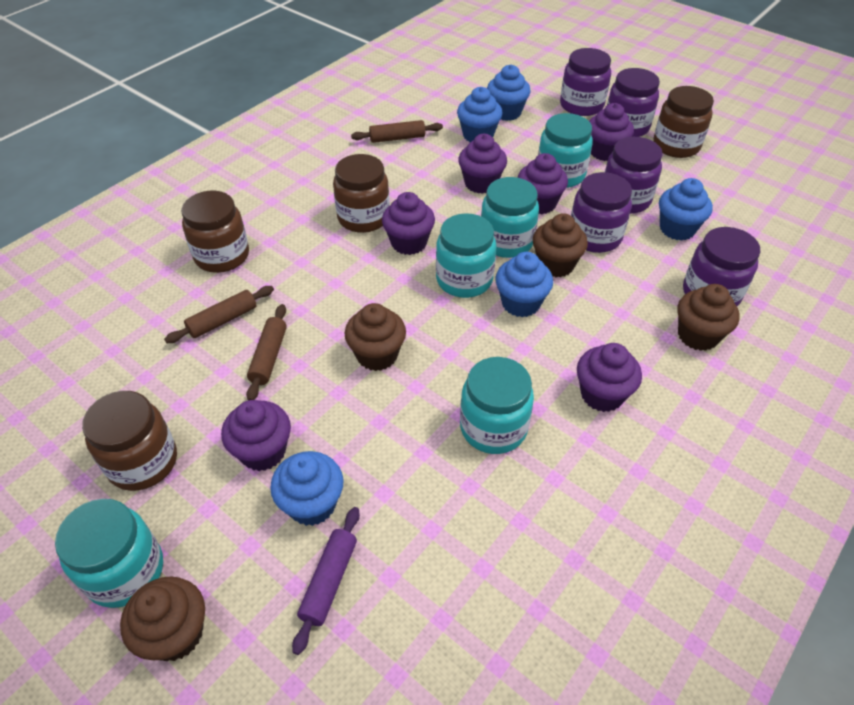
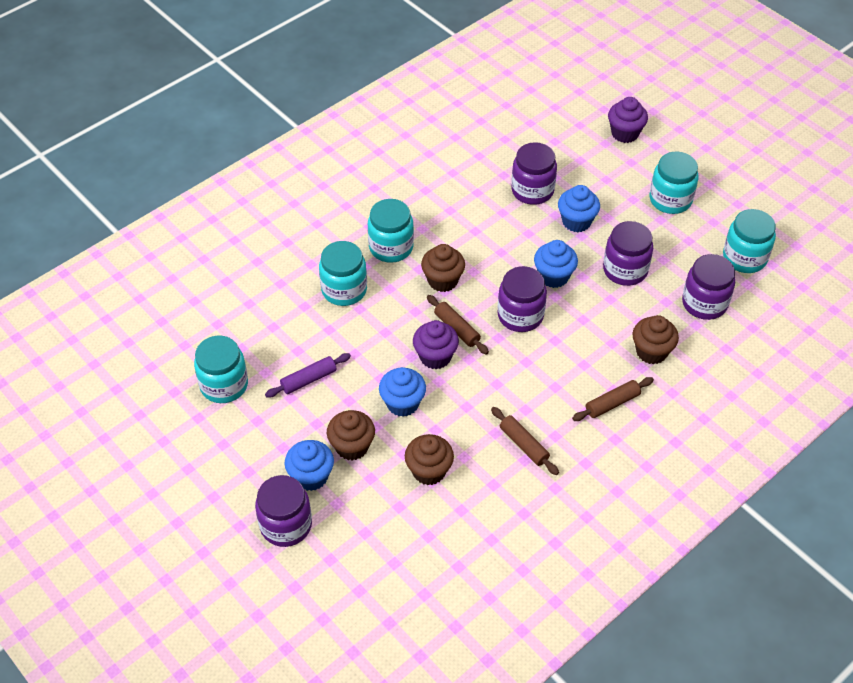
blue cupcake: [270,451,344,526] [457,87,502,142] [487,65,531,121] [495,252,553,317] [659,178,713,241] = 5 -> [285,440,334,491] [379,367,426,417] [534,240,578,288] [558,185,600,232] = 4
brown jar: [82,391,177,491] [181,191,249,273] [333,154,390,233] [653,86,714,158] = 4 -> none = 0
purple cupcake: [221,400,291,471] [382,192,435,255] [458,134,507,194] [518,153,568,214] [577,343,642,412] [589,103,634,161] = 6 -> [413,320,459,369] [608,97,648,143] = 2

